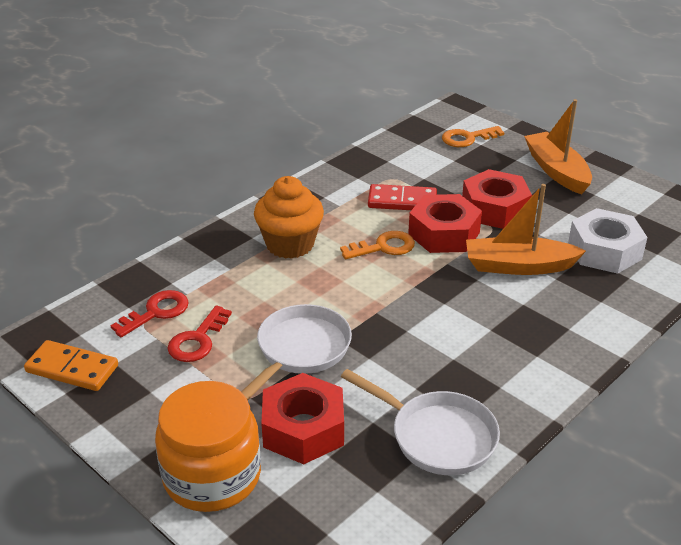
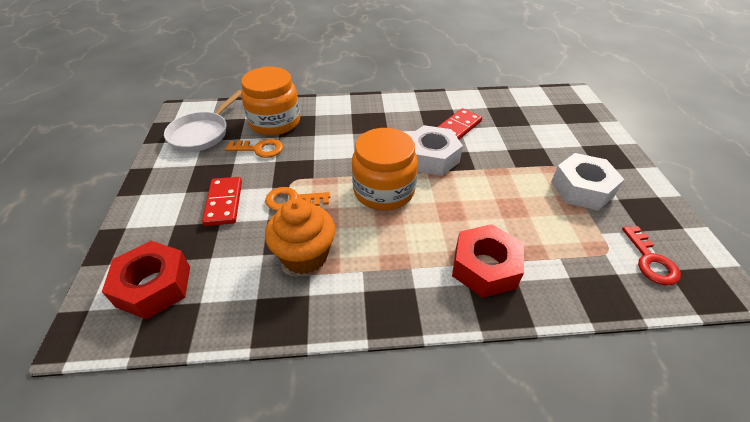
orange boat: [466,184,586,275] [524,99,592,195] = 2 -> none = 0
orange domino: [24,340,118,391] = 1 -> none = 0
orange jar: [155,381,261,512] = 1 -> [241,67,300,135] [352,128,418,210] = 2
red domino: [368,184,437,210] = 1 -> [202,177,242,226] [438,108,482,139] = 2
red key: [110,290,189,337] [167,305,232,362] = 2 -> [622,226,681,285] = 1
red nut: [261,373,344,464] [408,194,482,253] [462,169,532,229] = 3 -> [102,241,190,320] [452,224,524,298] = 2
white nut: [568,208,648,274] = 1 -> [409,125,463,176] [551,153,624,211] = 2
white pan: [242,304,352,400] [341,369,500,475] = 2 -> [164,90,242,152] = 1

